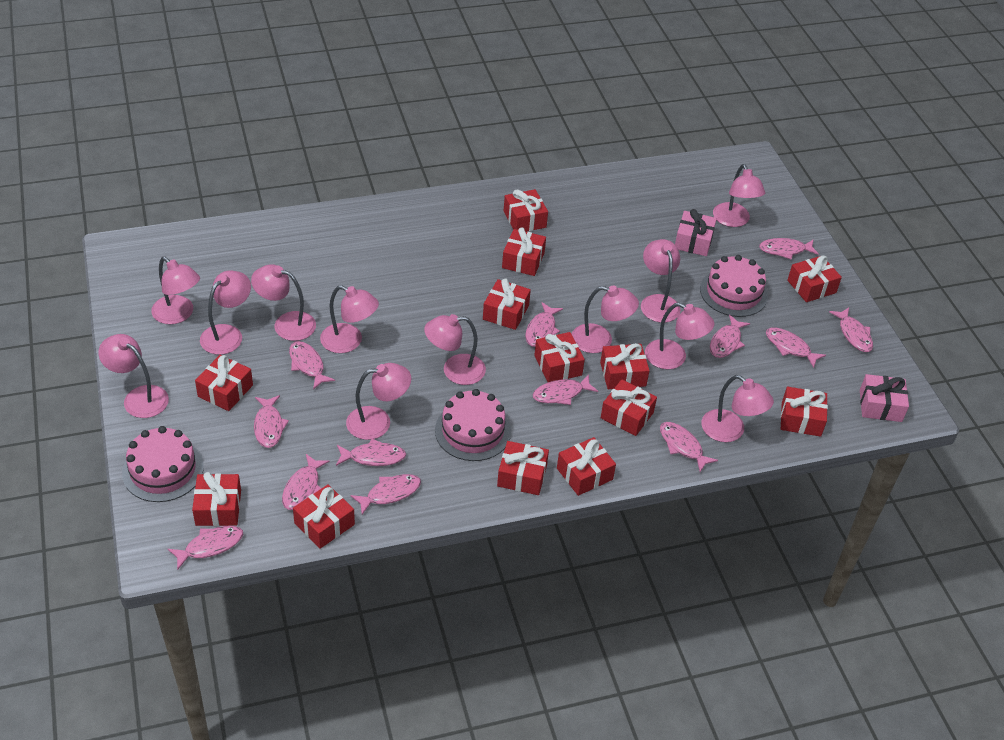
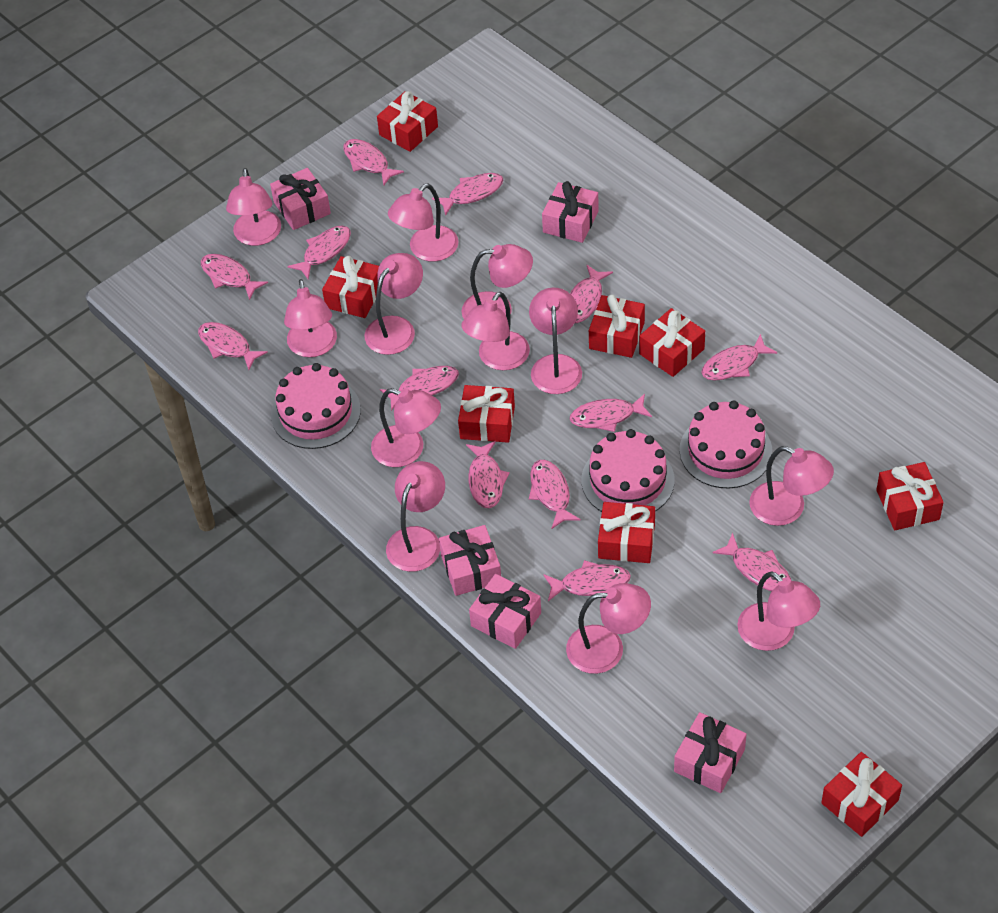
pink gift: [675,209,717,256] [860,374,909,422] = 2 -> [270,168,331,230] [439,525,501,596] [469,574,541,649] [542,181,599,243] [674,712,746,793] = 5
red gift: [192,472,241,526] [195,355,253,411] [293,484,355,549] [483,279,531,330] [497,441,549,495] [502,227,546,276] [504,189,548,232] [534,332,585,382] [557,437,616,496] [600,343,650,389] [601,379,657,436] [781,387,828,437] [787,255,842,302] = 13 -> [322,256,379,318] [377,91,438,152] [458,385,515,443] [589,294,645,358] [598,502,655,563] [639,308,705,377] [821,752,902,837] [876,462,944,530] = 8

